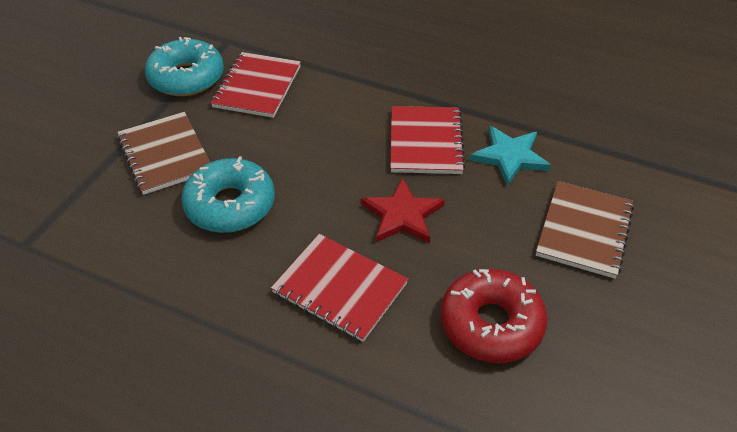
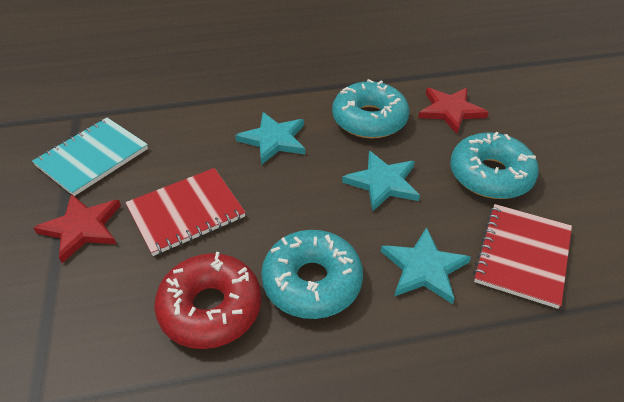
brown notebook: [117,112,210,195] [536,181,634,279] = 2 -> none = 0
red notebook: [211,52,301,118] [271,234,408,342] [390,106,466,174] = 3 -> [125,168,246,256] [473,204,572,309] = 2
red star: [361,177,445,243] = 1 -> [33,194,121,263] [418,88,489,134] = 2
turquoise donut: [145,37,224,96] [181,156,275,233] = 2 -> [261,230,363,319] [332,79,409,139] [450,132,539,199] = 3
turquoise notebook: none = 0 -> [32,118,148,196] = 1
turquoise star: [470,126,551,186] = 1 -> [235,112,305,165] [342,151,420,212] [381,227,471,304] = 3

